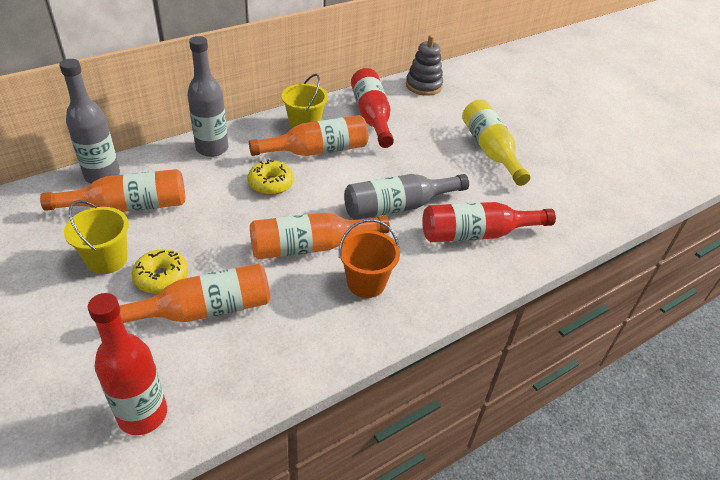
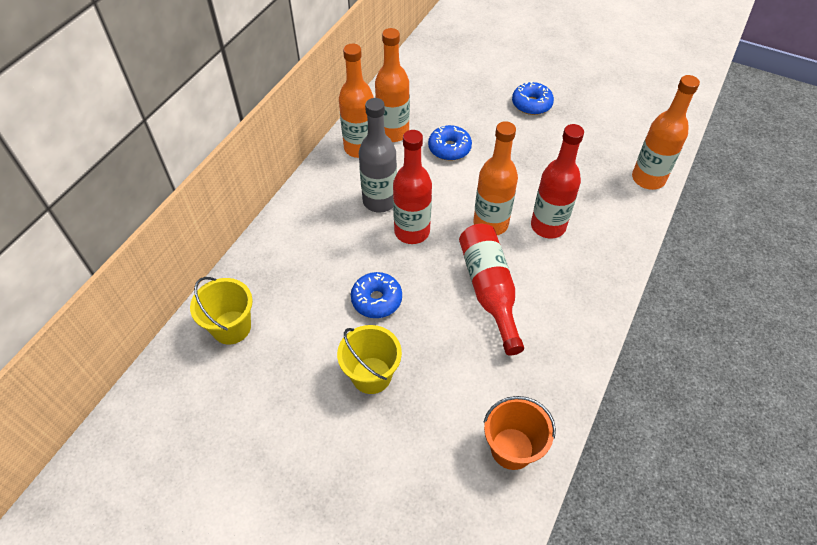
blue donut: none = 0 -> [351,272,402,318] [428,125,472,161] [512,81,554,115] = 3
grey bottle: [59,59,120,183] [187,36,228,157] [344,174,469,220] = 3 -> [359,98,397,212] = 1
grey stacking toy: [406,35,443,96] = 1 -> none = 0
yellow bottle: [462,100,530,186] = 1 -> none = 0
yellow donut: [132,249,188,294] [248,160,294,195] = 2 -> none = 0

